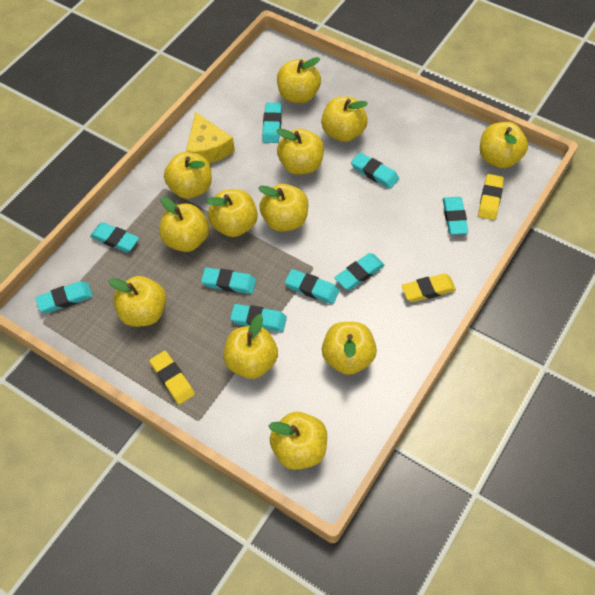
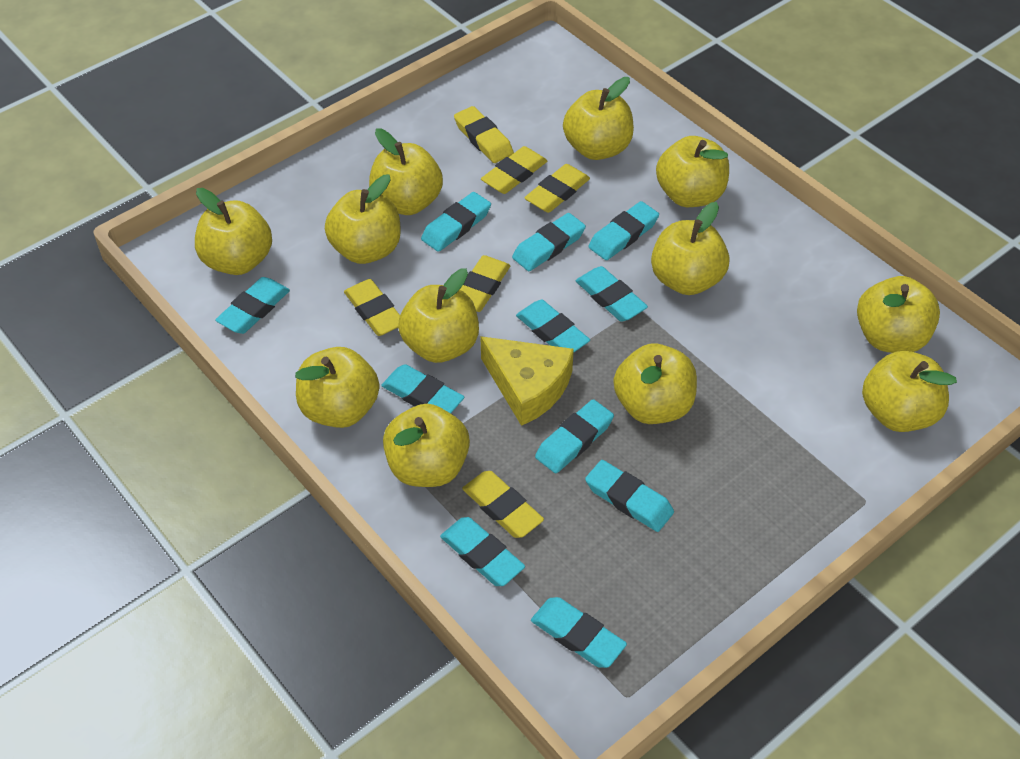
turquoise eraser: [36,281,93,313] [90,222,139,252] [201,267,256,294] [230,304,287,332] [262,102,282,143] [285,269,340,304] [335,253,385,290] [351,152,399,189] [443,197,468,235] = 9 -> [215,277,290,334] [381,364,464,413] [421,192,491,252] [440,517,525,586] [512,213,586,271] [516,300,590,353] [531,597,627,668] [535,399,614,473] [576,266,648,322] [585,460,674,532] [588,201,659,260] = 11
yellow eraser: [149,351,195,405] [401,274,456,302] [478,174,504,220] = 3 -> [344,279,400,336] [454,106,514,163] [460,255,510,312] [462,471,544,538] [481,146,547,194] [524,164,590,213] = 6

